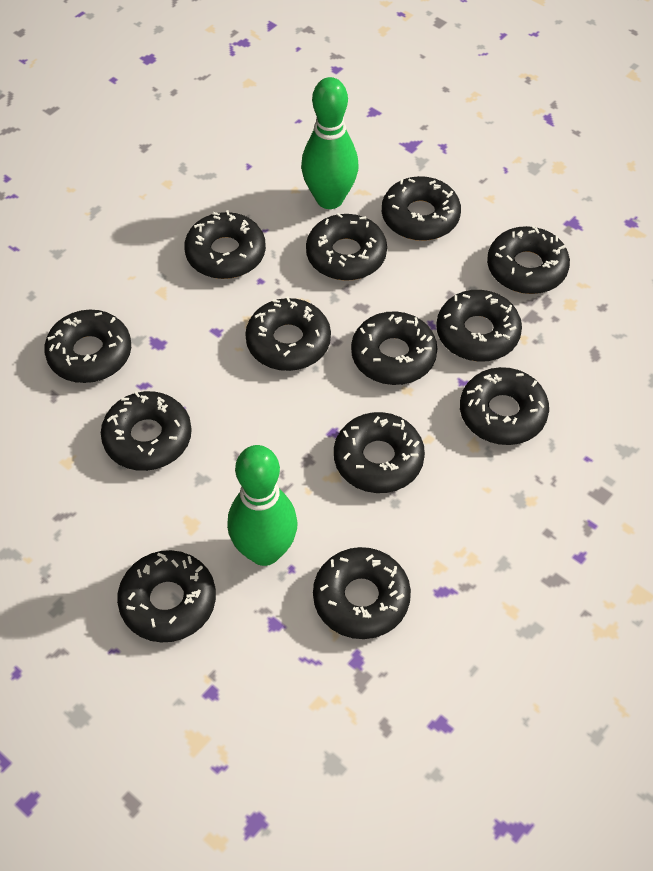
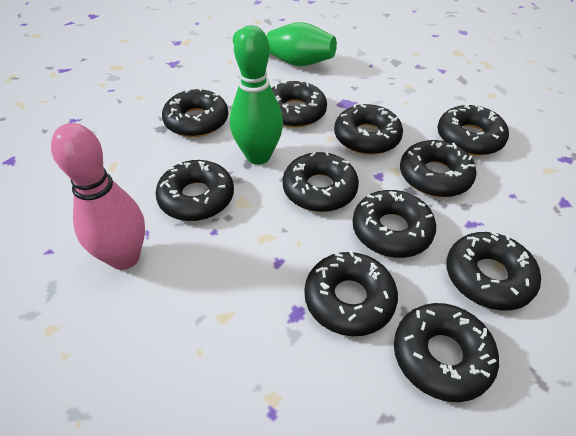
black donut: [44,310,131,383] [101,391,192,471] [117,550,216,643] [184,210,266,279] [245,296,331,371] [306,213,387,281] [313,547,411,639] [334,412,425,493] [351,311,437,385] [382,176,461,241] [436,290,522,362] [460,367,549,445] [487,226,570,294] = 13 -> [156,160,234,221] [162,88,228,137] [272,80,327,128] [283,151,359,212] [304,250,398,336] [334,104,403,155] [353,190,436,258] [394,303,499,402] [400,140,477,197] [437,103,509,156] [446,231,541,311] = 11
pink bowling pin: none = 0 -> [51,123,145,270] = 1

